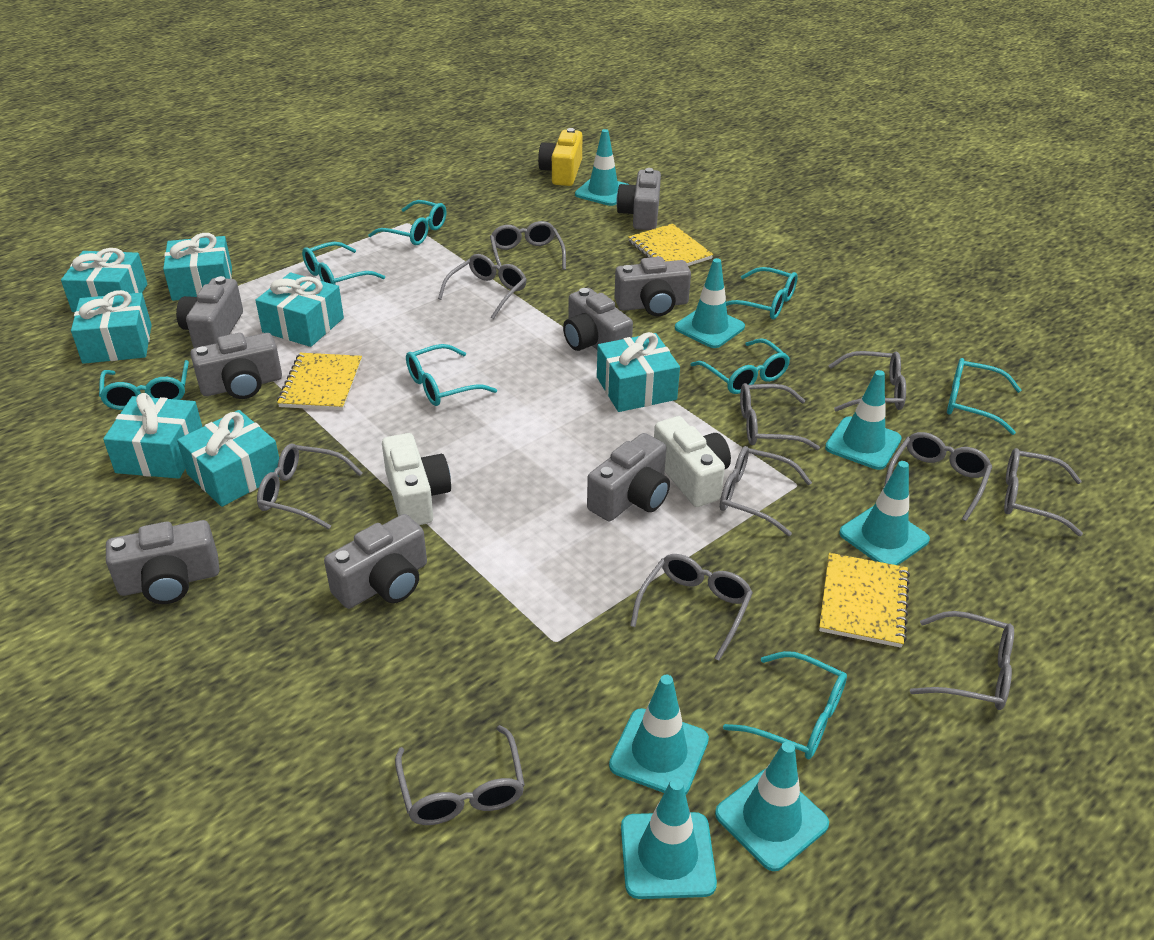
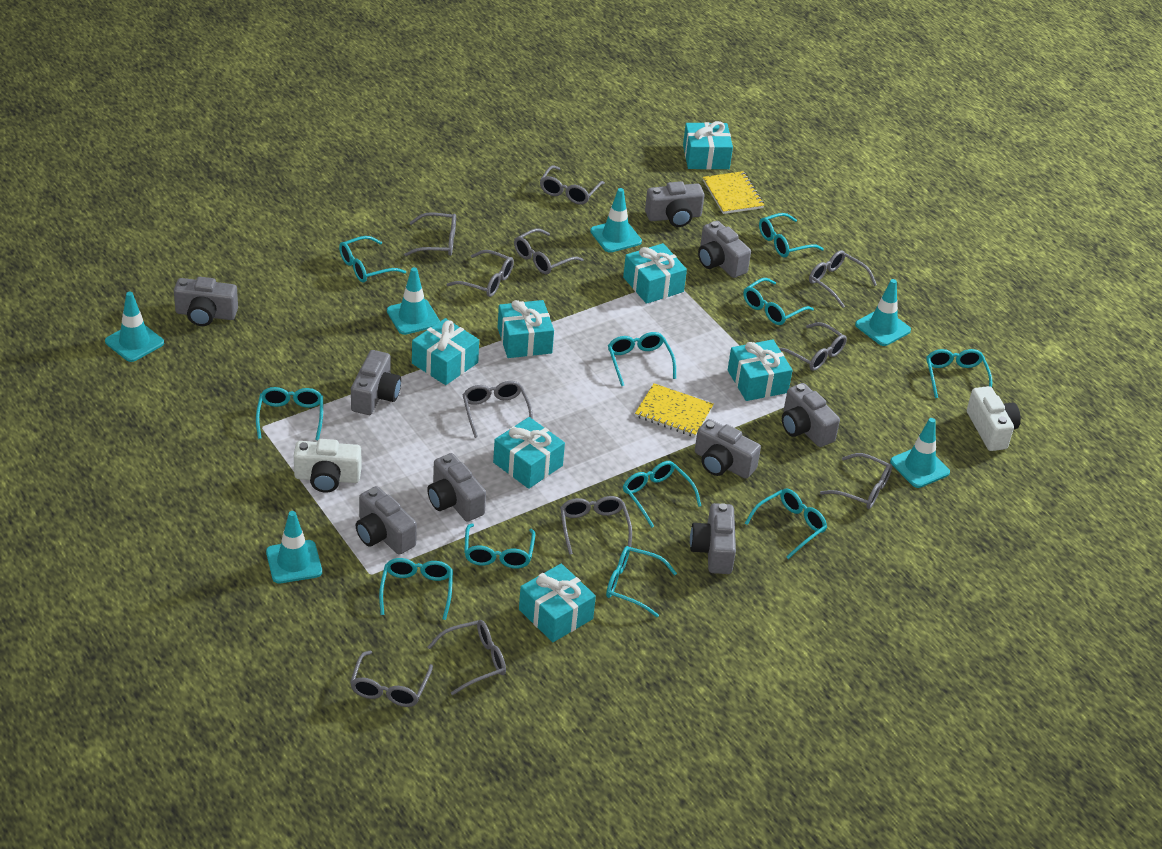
grey camera: [106,520,219,604] [176,276,243,348] [190,333,282,399] [324,514,427,609] [563,288,633,351] [587,433,670,521] [614,257,691,316] [616,168,661,230] = 8 -> [174,277,238,326] [351,350,401,415] [356,486,417,555] [427,453,486,522] [645,181,704,227] [690,503,736,574] [695,419,761,479] [698,221,751,278] [782,383,840,447] = 9
turquoise glasses: [99,360,189,410] [302,242,385,285] [368,200,446,245] [406,344,497,406] [691,338,790,394] [723,651,847,759] [726,267,798,320] [947,358,1021,435] = 8 -> [256,387,323,440] [339,236,406,283] [379,558,453,620] [464,523,535,568] [606,546,677,617] [608,332,676,386] [623,461,701,528] [743,278,814,325] [745,488,827,559] [759,213,824,257] [927,349,992,398] = 11
turquoise traffic cone: [575,129,630,206] [609,675,709,794] [621,778,717,899] [675,258,745,348] [715,741,829,871] [825,370,902,470] [839,461,930,565] = 7 -> [105,292,164,362] [266,511,322,583] [387,267,440,335] [590,188,642,252] [855,279,911,346] [890,418,950,488] = 6
yellow camera: [538,128,582,186] = 1 -> none = 0
yellow notebook: [277,353,362,410] [628,224,713,266] [819,553,910,648] = 3 -> [635,383,714,437] [703,171,764,214] = 2

